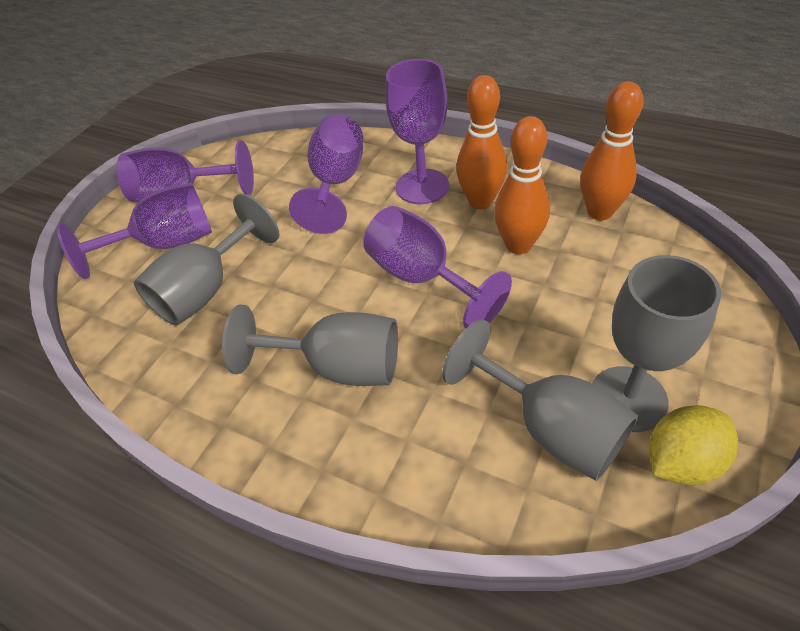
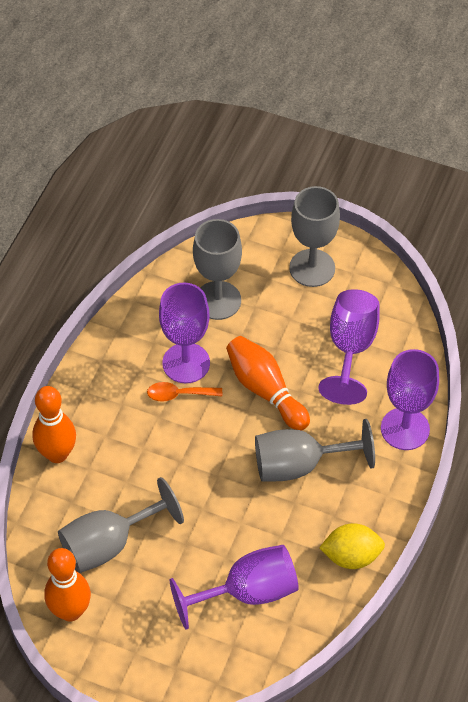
orange spoon: none = 0 -> [147,382,222,402] = 1
purple goblet: [57,183,212,279] [117,140,254,202] [289,114,363,234] [363,206,512,328] [386,59,449,204] = 5 -> [159,283,210,383] [170,545,298,630] [318,289,380,405] [381,349,439,450] = 4

